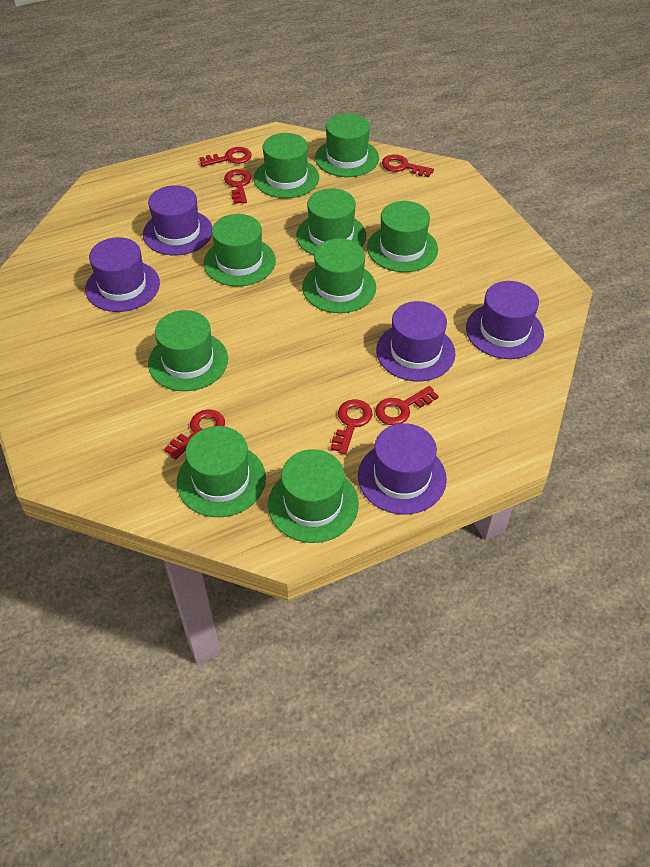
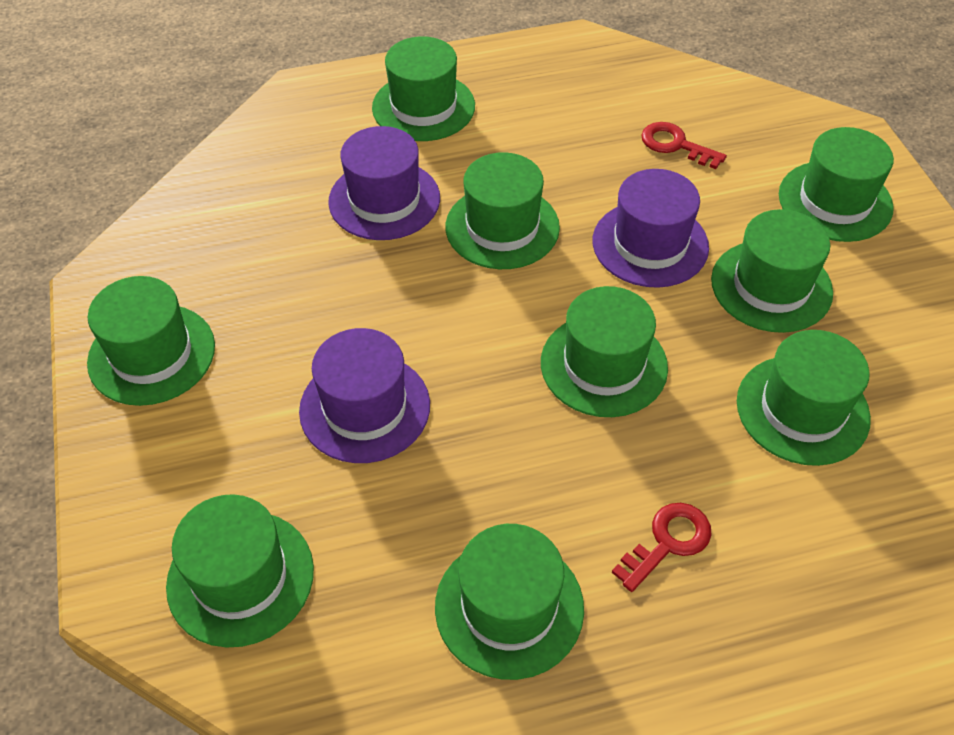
purple hat: [85,237,160,312] [143,185,212,255] [358,423,447,515] [376,301,455,381] [466,281,544,359] = 5 -> [299,328,430,463] [328,126,440,240] [593,169,709,288] = 3
red key: [164,409,225,460] [199,147,252,167] [224,169,252,204] [330,399,373,454] [375,386,439,425] [382,155,434,177] = 6 -> [612,503,712,592] [641,122,727,169] = 2

